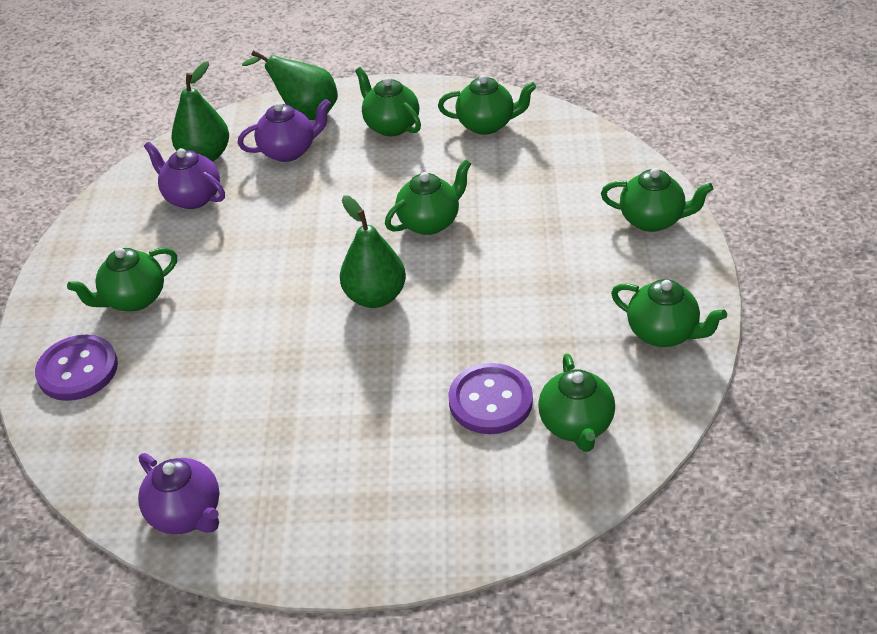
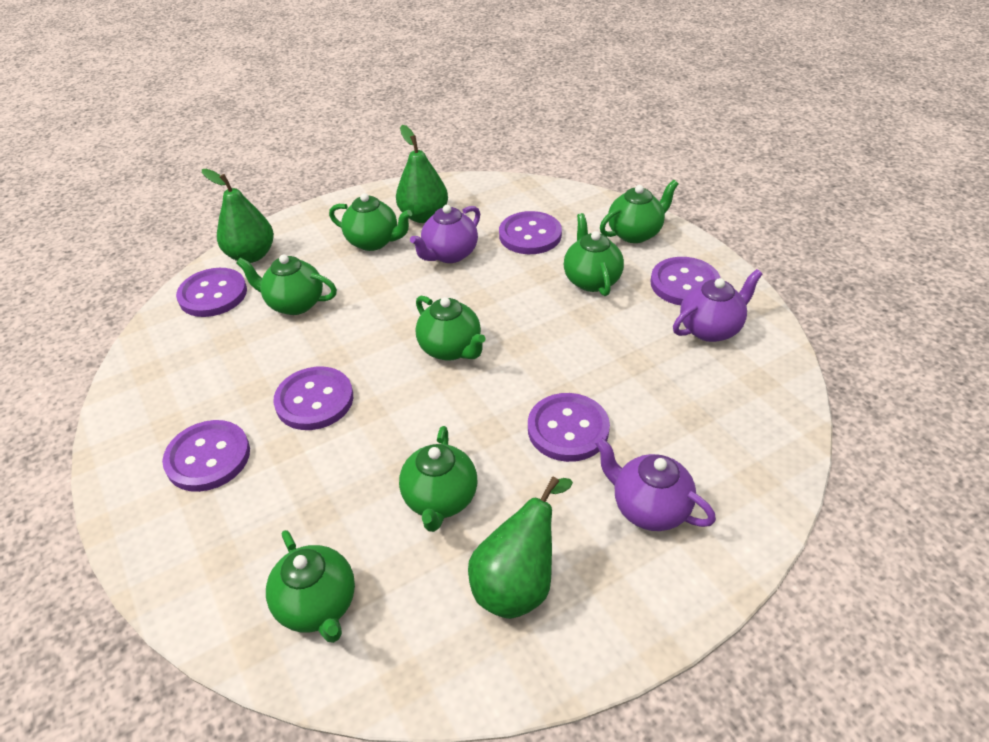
purple button: [35,334,118,401] [448,363,533,434] = 2 -> [162,420,250,492] [176,268,247,317] [274,367,353,430] [499,211,562,254] [528,393,610,462] [650,257,720,305] = 6

